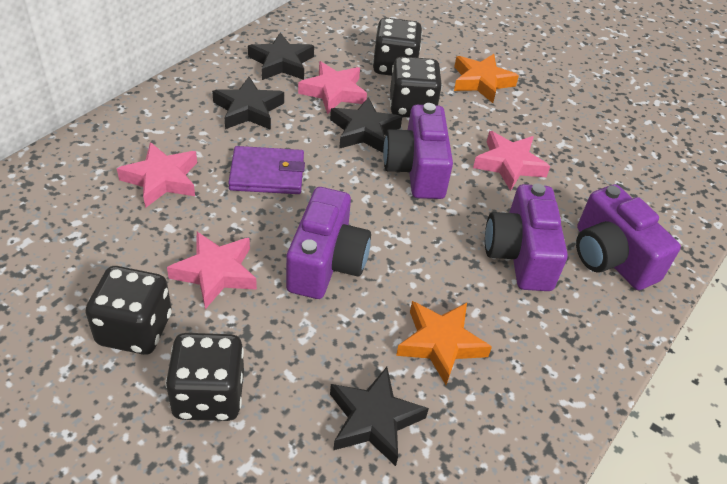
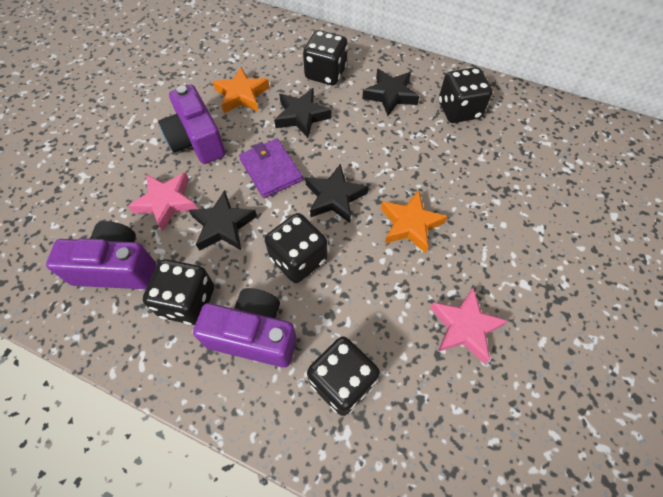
black dice: [85,266,172,355] [165,333,244,421] [372,18,422,76] [390,57,442,118] = 4 -> [143,259,214,325] [265,213,327,283] [303,30,348,85] [307,337,380,416] [439,67,493,123] = 5
pink star: [117,142,197,208] [167,232,257,309] [298,61,367,114] [473,131,550,191] = 4 -> [128,172,197,231] [430,288,508,364] = 2
purple camera: [286,187,371,299] [383,103,453,199] [485,183,568,291] [576,184,681,290] = 4 -> [46,221,156,289] [158,85,226,164] [193,288,297,368] = 3

